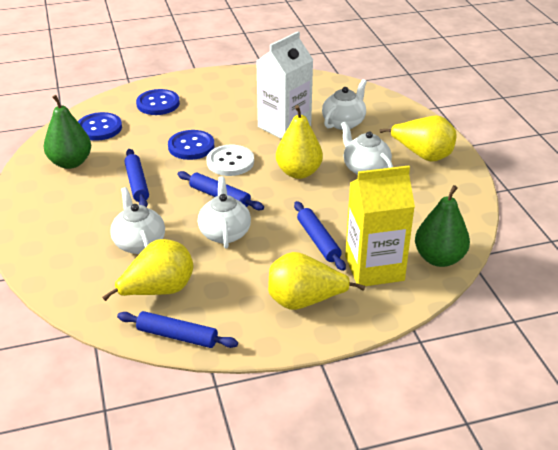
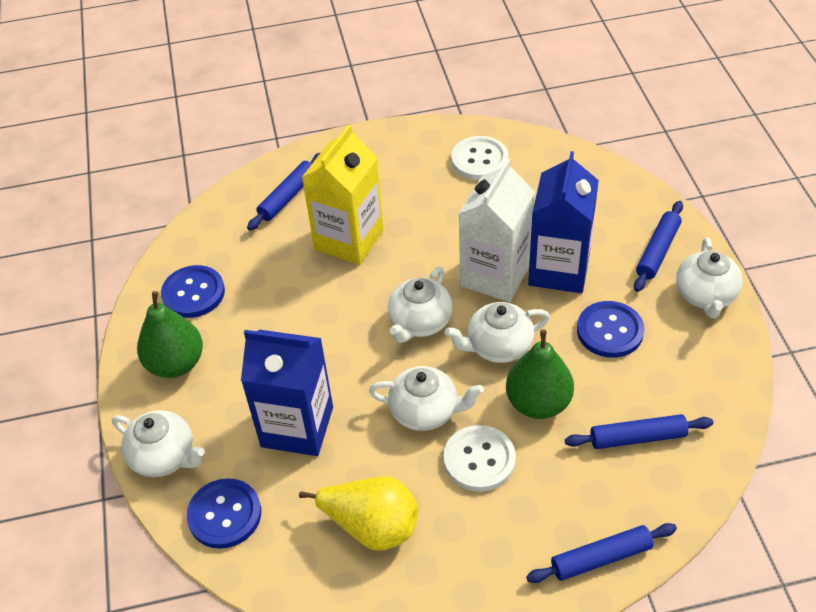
blue carton: none = 0 -> [241,330,333,456] [528,151,599,293] = 2
white button: [207,145,254,176] = 1 -> [444,425,516,492] [451,136,508,180] = 2
white teapot: [110,187,165,254] [198,176,251,249] [322,79,367,130] [341,122,393,175] = 4 -> [112,410,205,477] [369,366,484,431] [388,267,453,343] [445,302,550,363] [676,237,743,318] = 5
yellow pear: [102,239,193,301] [268,252,365,310] [276,105,323,179] [380,115,456,162] = 4 -> [299,476,418,551] = 1

